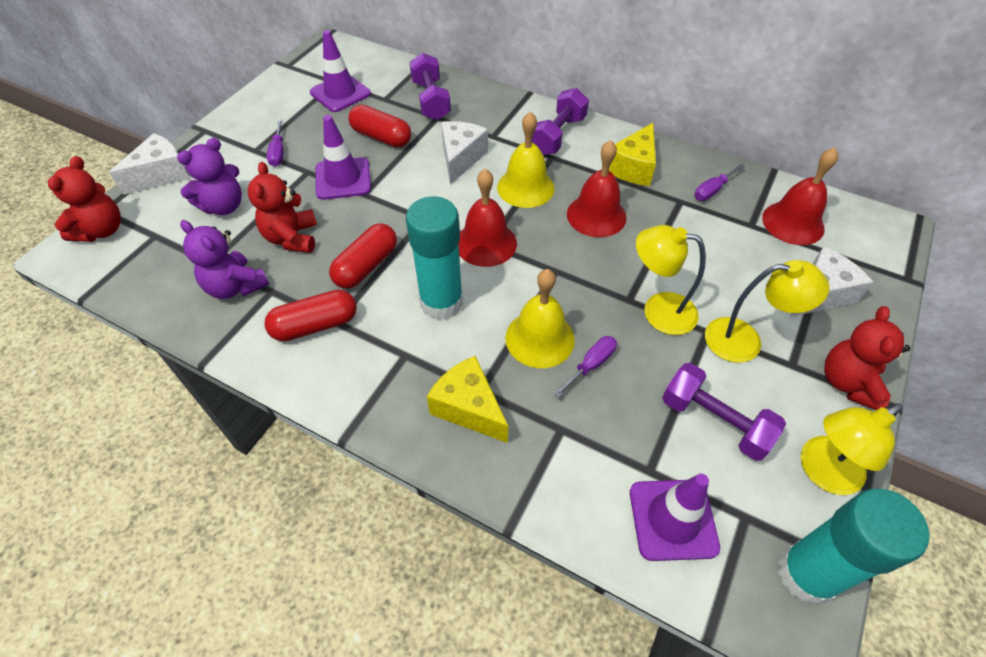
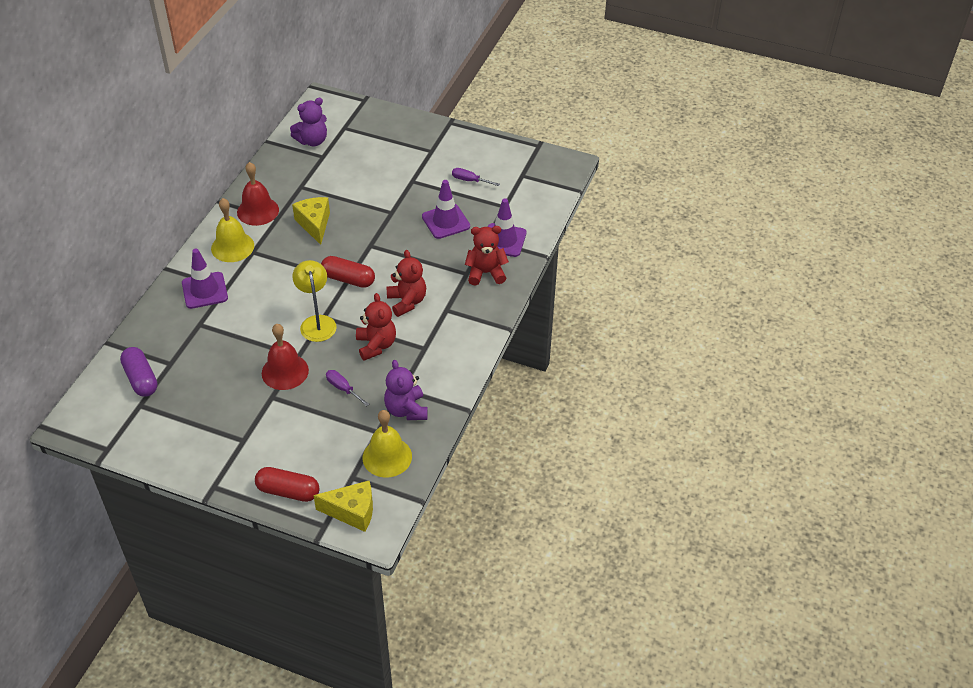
purple capsule: none = 0 -> [120,347,158,397] = 1
purple dumbbell: [409,53,451,120] [532,88,589,155] [662,363,786,461] = 3 -> none = 0
purple screwdriver: [267,119,284,166] [553,336,617,398] [694,163,745,201] = 3 -> [326,370,369,406] [452,168,500,186] = 2
red bell: [458,169,517,267] [567,140,627,237] [762,148,838,245] = 3 -> [237,162,279,226] [262,324,309,390] = 2
red capsule: [264,290,357,341] [329,223,397,289] [348,105,411,148] = 3 -> [255,467,319,502] [321,256,375,288] = 2
turquoise glue stick: [406,196,463,320] [778,489,929,605] = 2 -> none = 0
white cheese: [109,133,190,195] [441,121,488,185] [790,246,873,317] = 3 -> none = 0
yellow lamp: [636,225,706,335] [705,260,830,363] [801,403,903,495] = 3 -> [292,260,336,342] = 1

